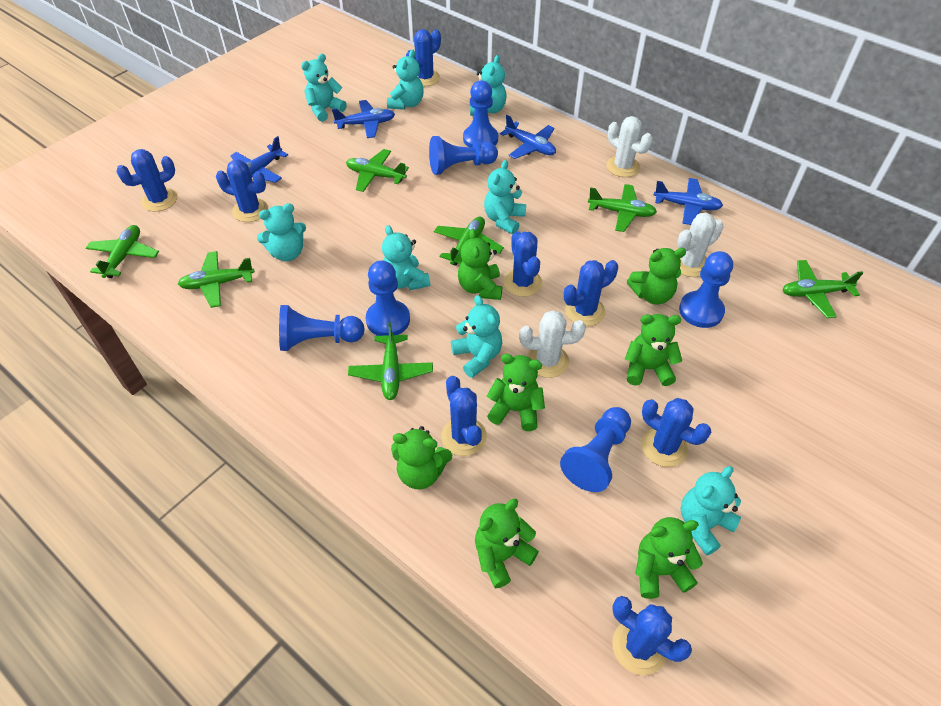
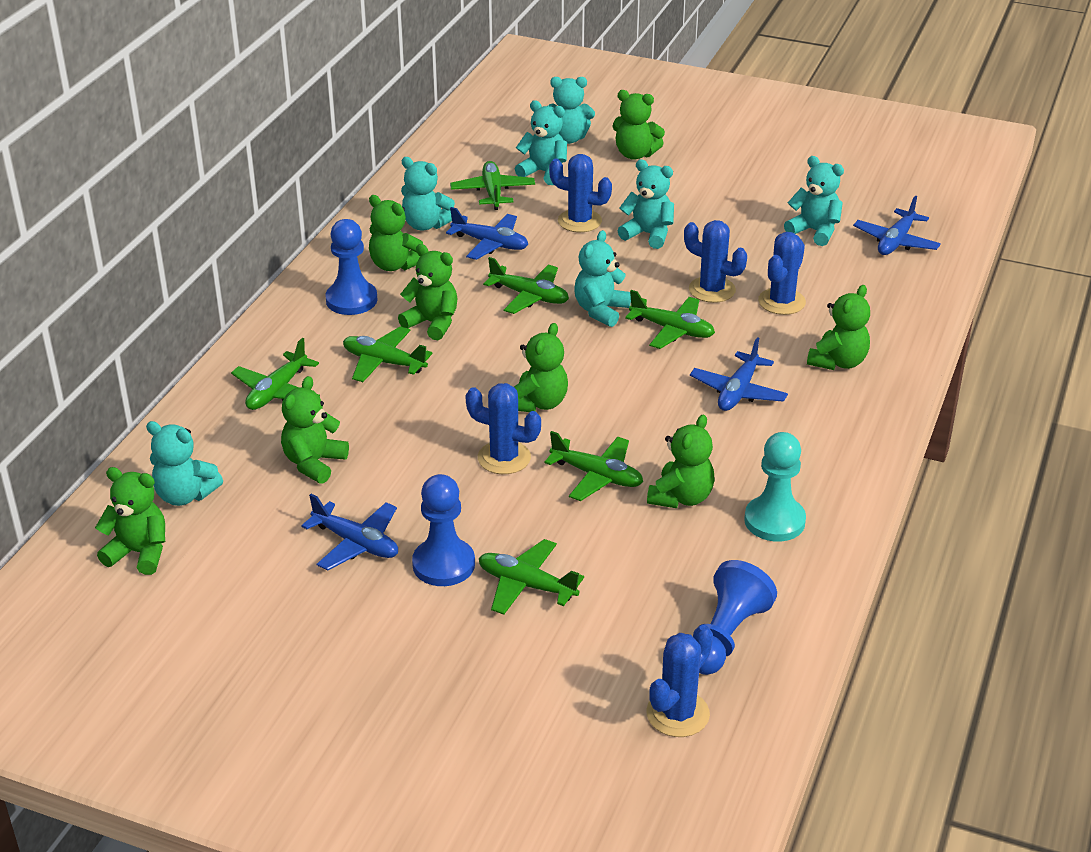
blue cactus: [116,149,177,212] [216,159,268,222] [406,29,441,86] [441,376,487,456] [504,231,542,297] [564,260,618,326] [612,596,692,675] [641,398,711,467] = 8 -> [465,383,541,474] [549,154,612,232] [646,625,713,737] [684,220,747,303] [758,232,806,315] = 5
blue pawn: [279,305,365,351] [366,260,410,336] [429,136,498,175] [463,81,498,148] [560,407,631,492] [679,251,733,328] = 6 -> [325,219,377,315] [412,474,475,586] [698,560,777,675] = 3
green teddy bear: [391,426,452,489] [458,229,502,300] [475,499,539,588] [487,354,545,431] [625,314,682,386] [627,248,686,305] [635,517,703,599] = 7 -> [95,467,165,575] [281,376,349,484] [369,195,423,271] [398,244,458,340] [514,323,568,412] [612,90,665,160] [647,415,714,508] [807,285,870,370] = 8
turquoise pawn: none = 0 -> [744,432,806,542] = 1
turquoise teddy bear: [257,203,306,261] [301,54,347,122] [382,225,430,290] [387,49,424,110] [451,295,502,378] [470,55,507,116] [484,160,526,234] [681,466,741,556] = 8 -> [146,421,223,506] [401,157,455,231] [515,100,567,185] [548,77,595,144] [574,230,631,327] [617,159,674,249] [784,156,844,246] = 7
white cactus: [519,310,586,378] [606,116,652,177] [678,213,724,277] = 3 -> none = 0

